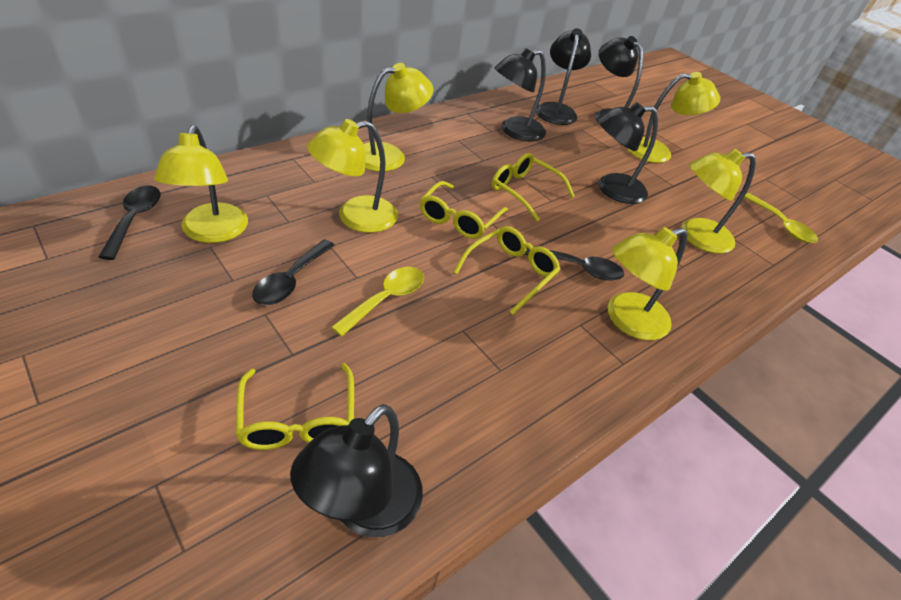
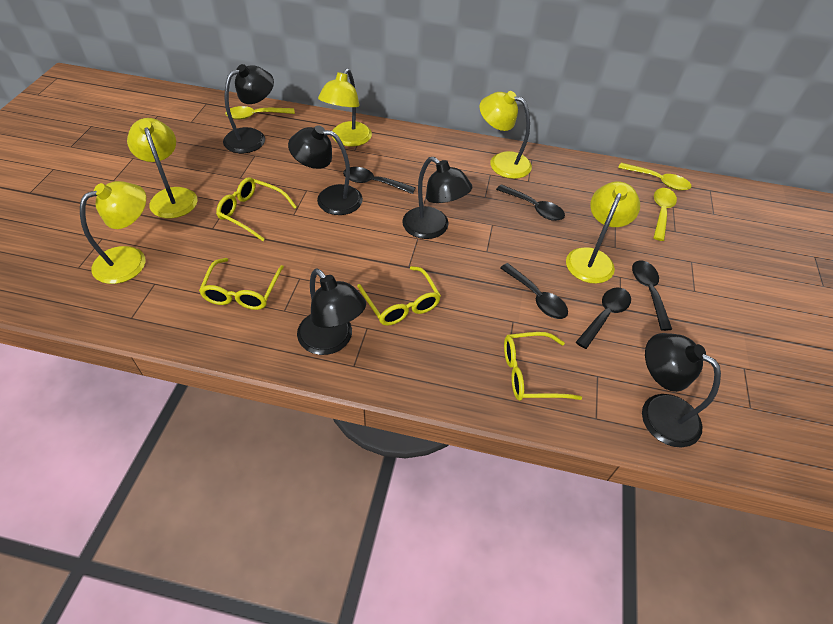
black spoon: [98,186,160,260] [252,239,335,305] [524,248,624,281] = 3 -> [343,167,416,194] [496,184,565,221] [500,263,568,319] [576,288,631,349] [632,260,672,331] = 5
yellow lamp: [154,125,248,243] [307,119,398,233] [364,63,434,172] [608,227,687,340] [627,72,720,163] [681,149,756,254] = 6 -> [80,181,146,284] [127,118,198,218] [318,68,372,147] [479,91,532,179] [566,182,640,284] = 5
yellow spoon: [331,267,424,337] [744,193,818,243] = 2 -> [225,106,295,120] [618,163,691,191] [654,188,677,241] = 3

